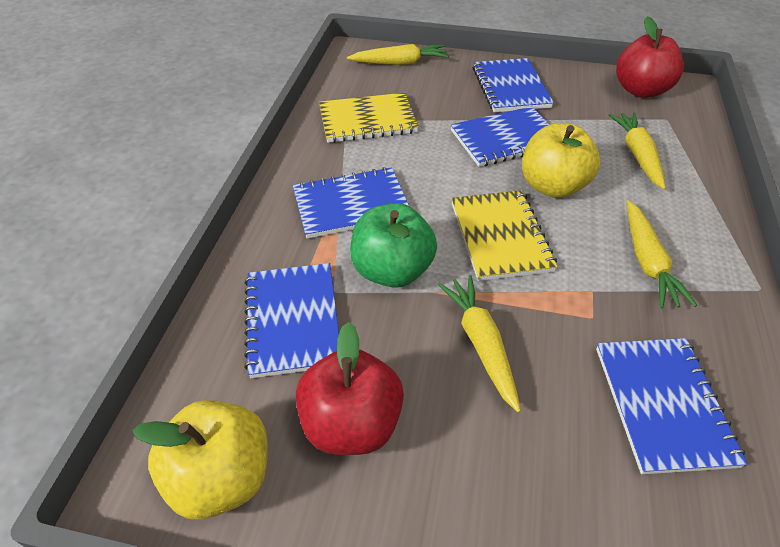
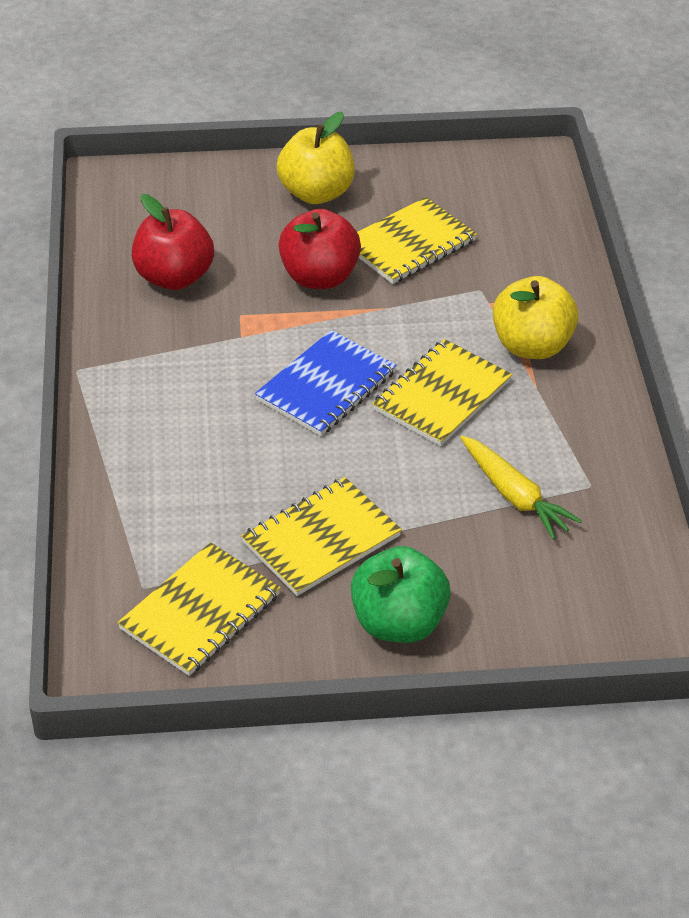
blue notebook: [244,263,339,378] [293,167,409,239] [451,106,549,167] [473,58,554,112] [596,338,748,474] = 5 -> [255,330,397,436] = 1
yellow carrot: [347,44,449,65] [437,275,521,413] [609,113,666,189] [627,200,697,308] = 4 -> [460,436,582,540] = 1
yellow notebook: [319,93,419,143] [451,190,558,281] = 2 -> [118,542,281,676] [241,477,402,596] [357,197,477,284] [372,339,512,446] = 4

